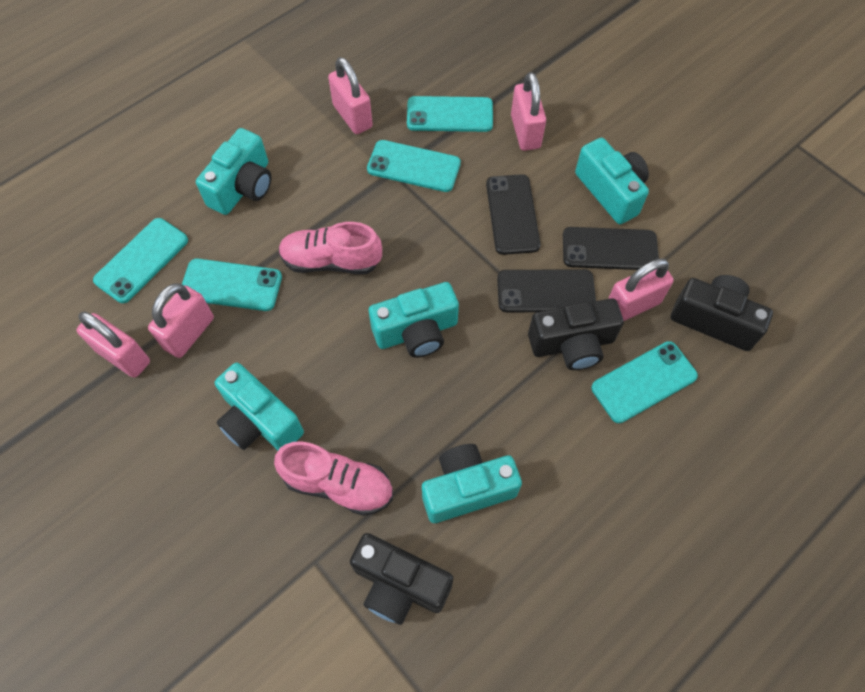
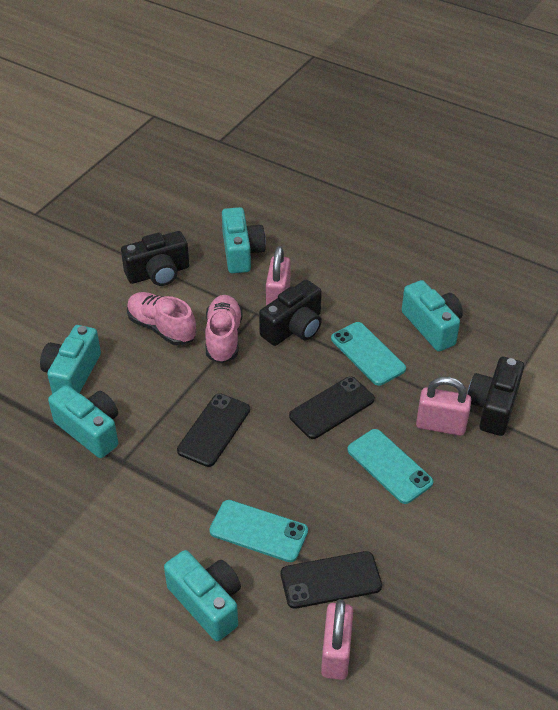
pink padlock: [76,311,150,378] [148,283,214,358] [328,57,373,134] [511,72,546,151] [608,259,674,321] = 5 -> [266,246,291,306] [321,599,353,680] [416,377,471,436] = 3
turquoise phone: [93,218,188,303] [182,259,282,311] [367,140,461,192] [407,96,493,132] [591,341,698,423] = 5 -> [209,500,308,562] [331,322,406,386] [347,429,434,504] = 3

